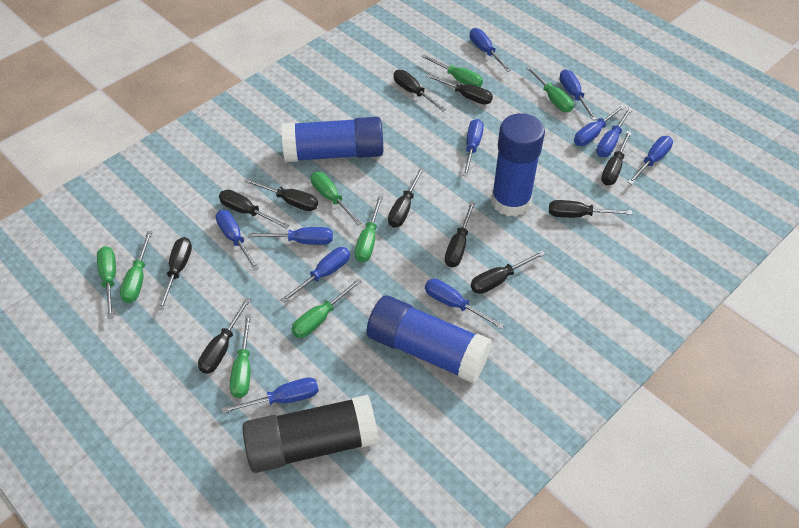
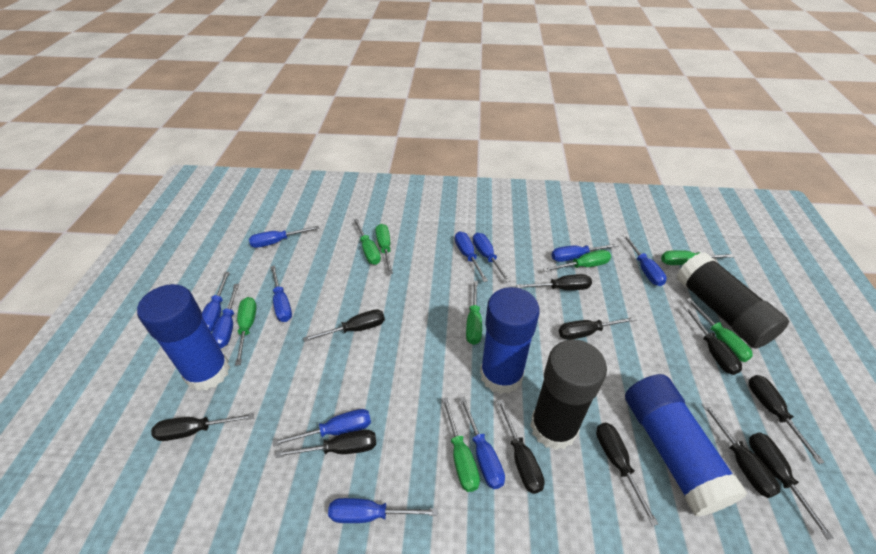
black glue stick: [242,395,379,473] = 1 -> [530,339,607,450] [677,252,789,348] = 2

